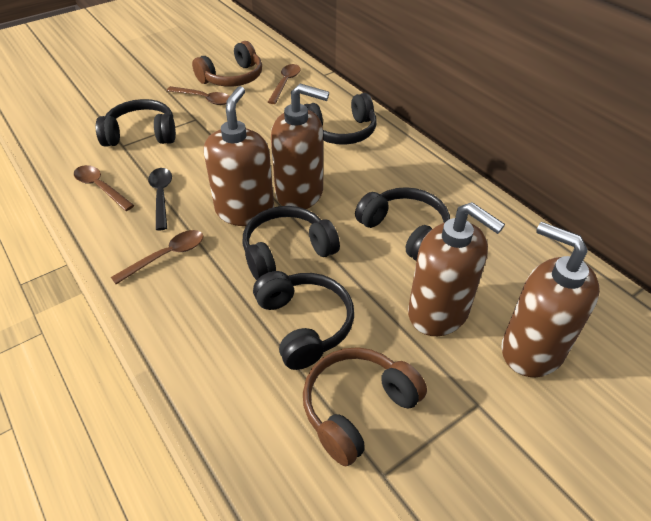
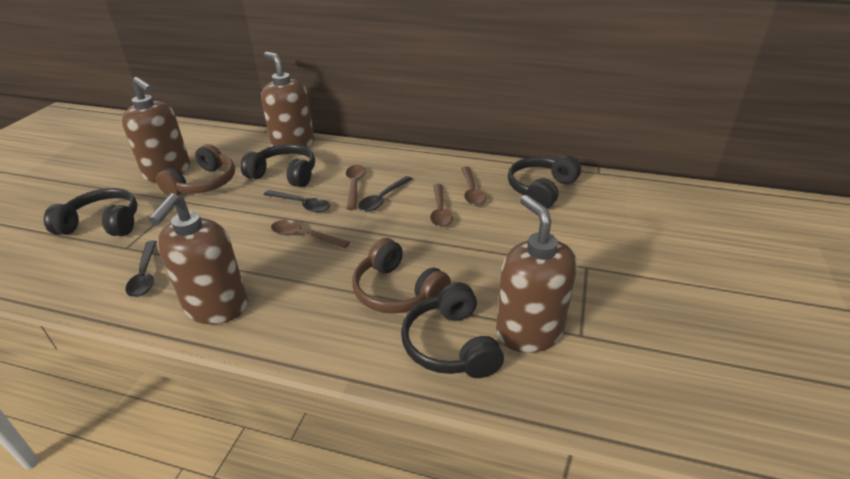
black headphones: [96,99,176,147] [242,206,340,280] [253,271,354,370] [304,93,377,145] [355,187,450,261] = 5 -> [44,188,138,236] [241,144,315,187] [401,282,504,378] [508,155,581,208] = 4
black spoon: [148,168,172,230] = 1 -> [125,241,157,297] [264,190,330,212] [358,176,412,212] = 3

